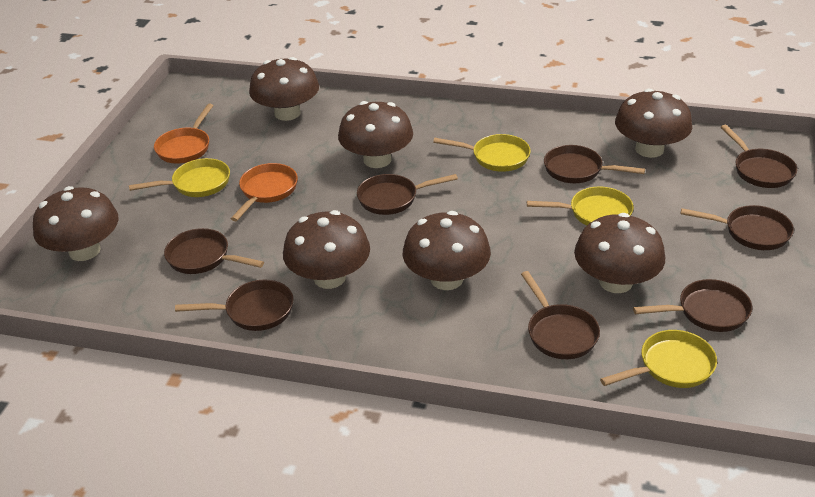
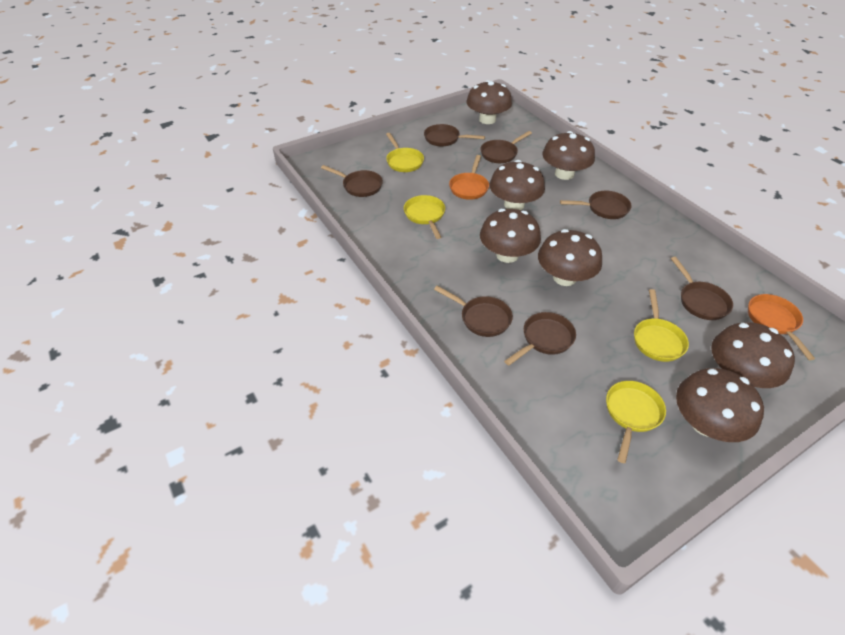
brown pan: [164,228,264,274] [175,280,294,331] [357,174,458,215] [521,271,600,359] [544,145,645,183] [633,279,752,332] [680,205,794,250] [720,125,797,188] = 8 -> [321,165,383,197] [424,124,485,147] [434,286,513,337] [481,131,532,163] [504,312,576,365] [560,191,632,219] [671,257,733,320] = 7

